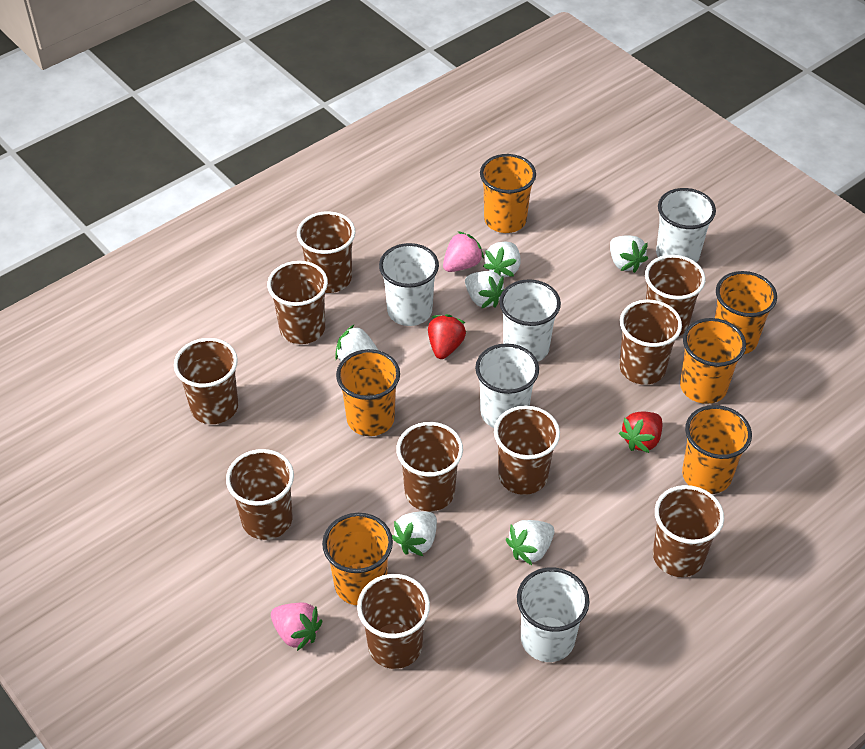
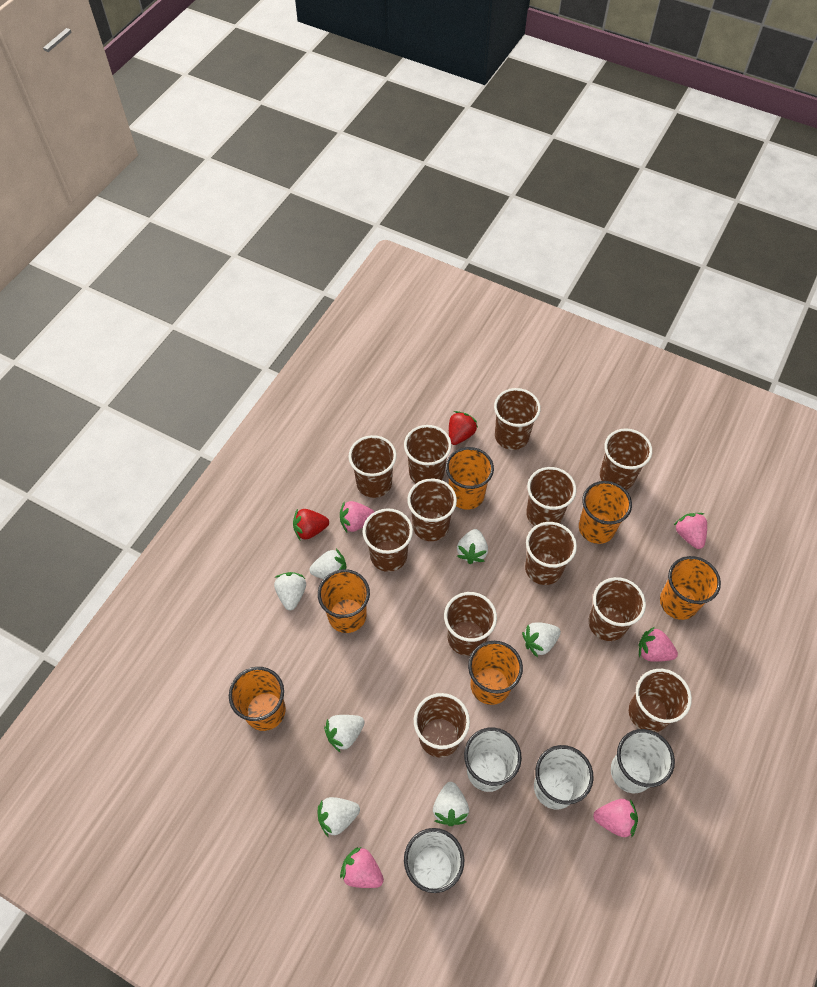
brown cup: [174,338,238,424] [226,449,294,540] [267,261,328,344] [297,211,355,293] [357,574,430,669] [396,422,463,511] [494,406,560,495] [619,300,682,385] [645,255,706,336] [653,485,724,577] = 10 -> [349,435,397,498] [363,509,413,572] [404,425,452,483] [407,478,457,541] [414,693,470,757] [444,592,497,656] [494,388,541,450] [525,522,577,585] [526,467,576,526] [588,577,646,641] [600,428,652,490] [629,669,692,732] = 12
pink strawberry: [271,603,322,651] [443,231,484,272] = 2 -> [340,501,375,532] [340,847,384,888] [593,799,638,837] [638,627,678,662] [674,513,707,549] = 5
white cup: [379,243,439,326] [475,343,539,428] [499,279,561,362] [517,567,589,662] [656,188,716,263] = 5 -> [404,828,464,893] [464,728,522,792] [534,745,594,810] [611,729,675,793] = 4
white strawberry: [335,324,378,361] [392,511,437,556] [465,271,504,308] [483,242,520,277] [506,520,554,565] [610,235,648,273] = 6 -> [274,572,306,610] [309,548,346,579] [318,797,360,837] [324,715,365,753] [433,782,469,826] [457,529,488,564] [522,622,561,658] = 7

